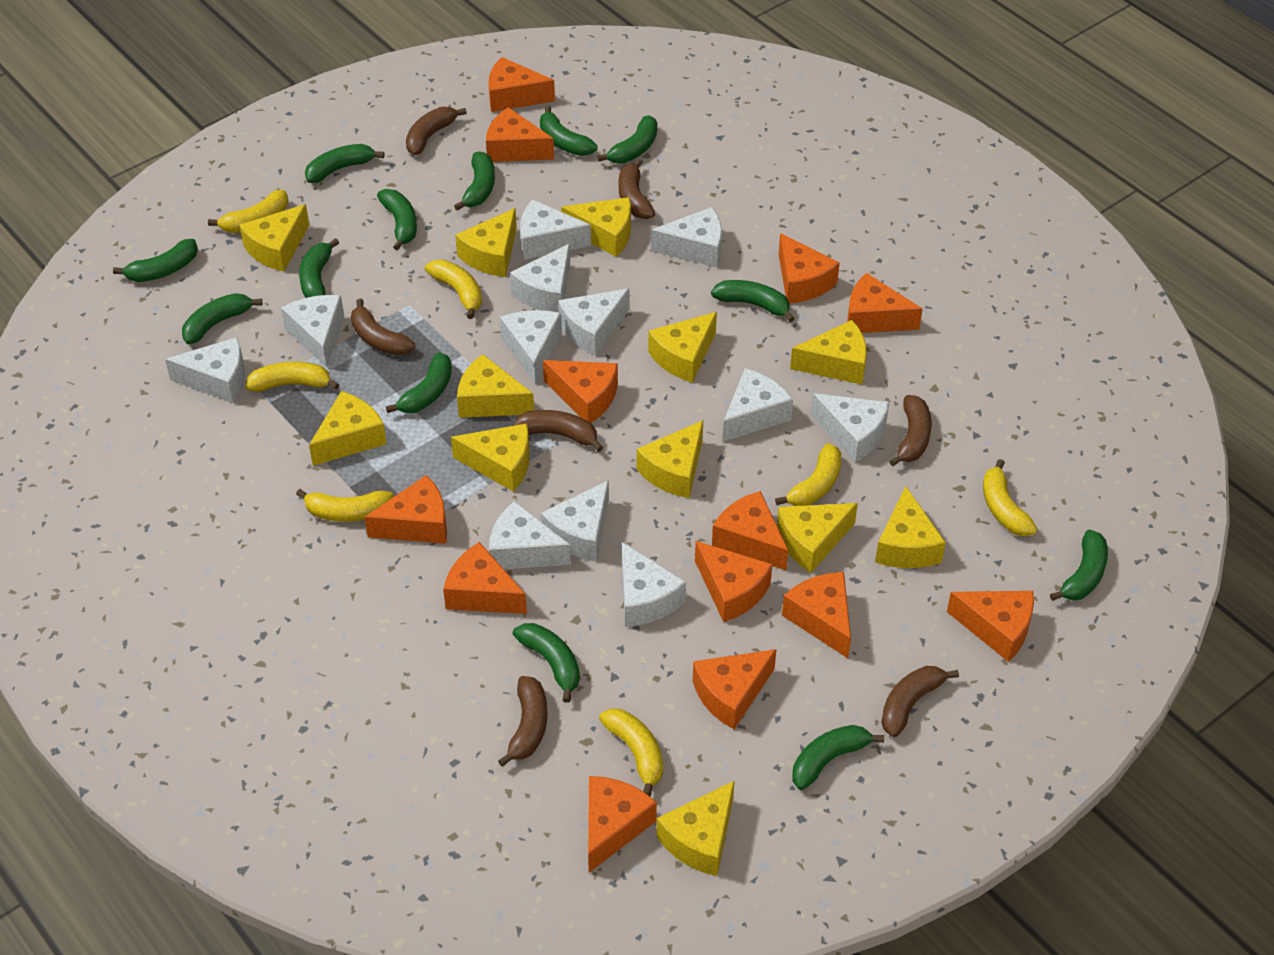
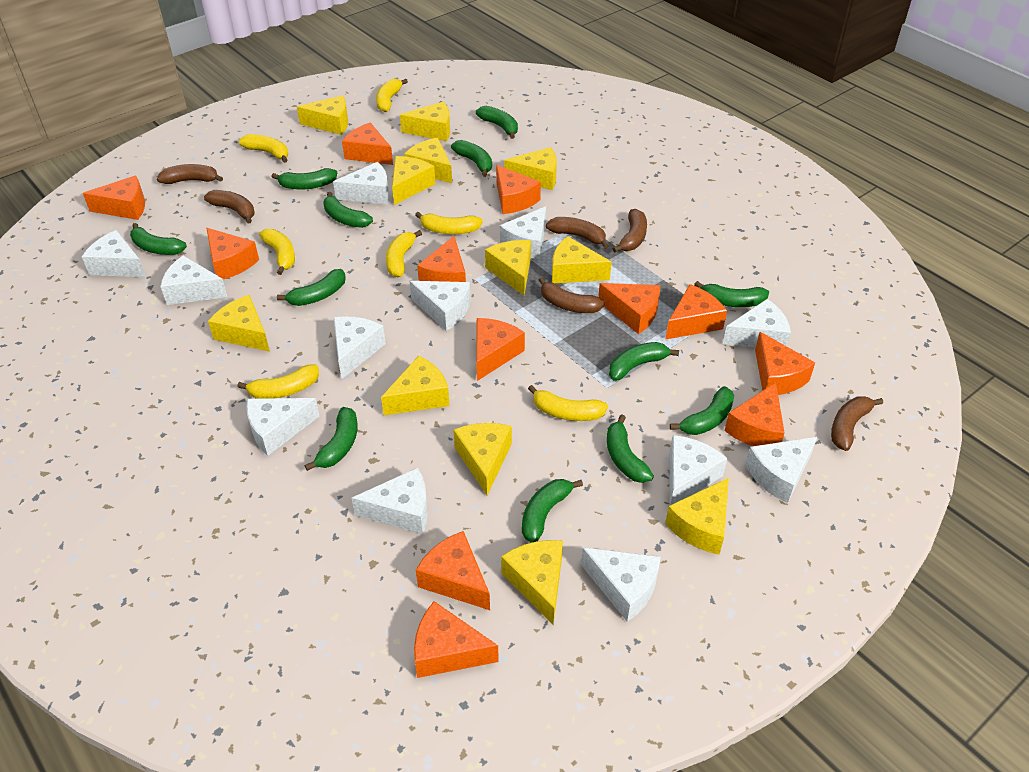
brown banana: [351,299,415,356] [406,107,467,155] [498,676,548,767] [513,410,603,452] [619,159,655,219] [881,666,959,737] [889,395,932,466] = 7 -> [157,164,223,184] [204,190,255,224] [539,277,605,313] [546,217,609,249] [613,209,647,252] [831,396,883,451] = 6
green banana: [113,239,198,282] [182,293,262,344] [299,238,339,298] [305,144,385,183] [377,189,417,250] [386,352,452,413] [454,151,495,211] [513,623,580,703] [540,106,597,156] [597,115,657,163] [711,280,795,322] [792,725,884,790] [1050,529,1108,601] = 13 -> [130,223,187,255] [271,168,337,189] [277,269,346,306] [305,407,358,471] [323,192,373,228] [451,140,492,177] [476,106,518,139] [522,479,583,543] [607,414,654,483] [609,342,679,381] [670,386,734,435] [694,281,769,307] = 12
orange cheese: [364,475,447,544] [443,542,527,614] [486,107,554,162] [489,57,555,112] [543,360,618,423] [588,776,657,873] [693,649,776,729] [695,541,772,622] [712,491,788,571] [779,233,840,303] [782,572,851,658] [847,273,923,333] [947,591,1034,662] = 13 -> [83,175,145,220] [207,228,259,279] [342,123,393,165] [414,601,499,678] [416,531,490,610] [417,236,466,282] [476,318,525,381] [496,165,541,214] [598,283,660,334] [665,284,727,340] [725,383,784,446] [755,332,815,395] = 12

